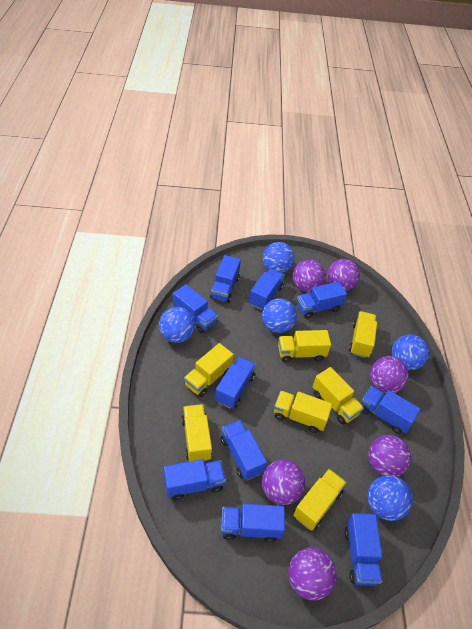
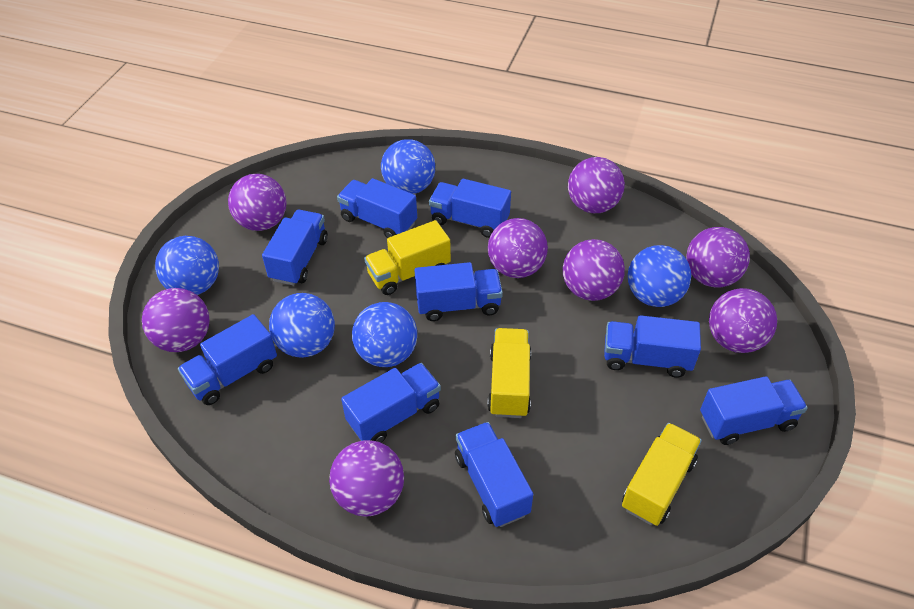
blue truck: [164,459,226,500] [173,284,218,333] [210,255,241,303] [215,357,256,409] [221,420,267,480] [221,504,285,542] [249,268,285,310] [297,281,347,319] [344,513,382,586] [361,386,421,434] = 10 -> [178,314,277,405] [262,210,328,286] [337,178,417,238] [341,363,441,443] [414,262,503,321] [429,179,511,238] [455,422,533,527] [604,315,701,378] [700,376,808,445] = 9
purple ball: [262,460,305,505] [288,548,336,601] [293,260,325,292] [327,259,360,291] [368,435,411,477] [370,356,409,393] = 6 -> [142,288,210,352] [228,174,286,231] [329,440,404,516] [488,218,548,278] [563,239,625,301] [568,157,625,213] [686,227,750,288] [709,288,777,353] = 8
yellow truck: [181,404,212,461] [184,343,234,397] [274,391,332,433] [278,330,331,362] [293,469,347,531] [313,367,364,425] [349,311,377,358] = 7 -> [364,220,451,295] [487,328,531,418] [622,423,702,526] = 3

